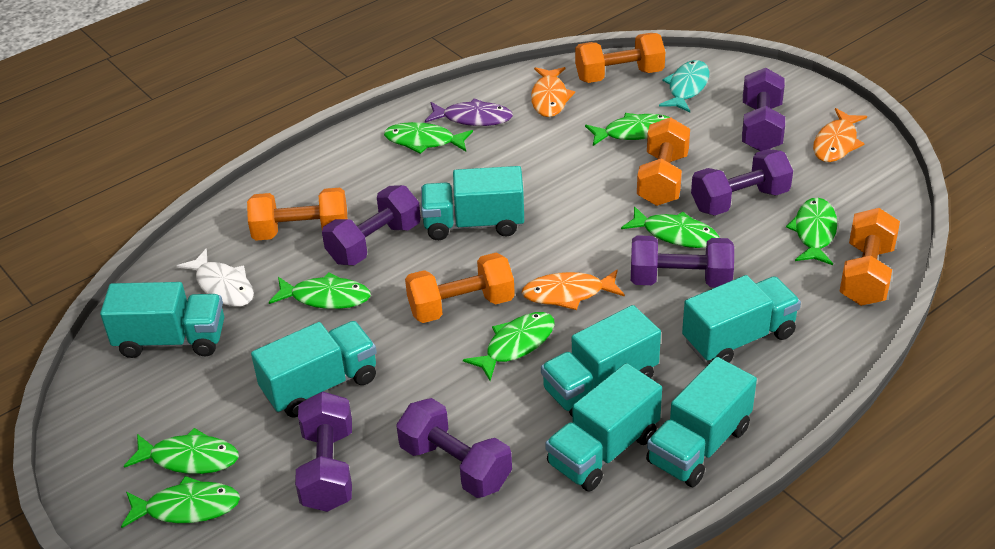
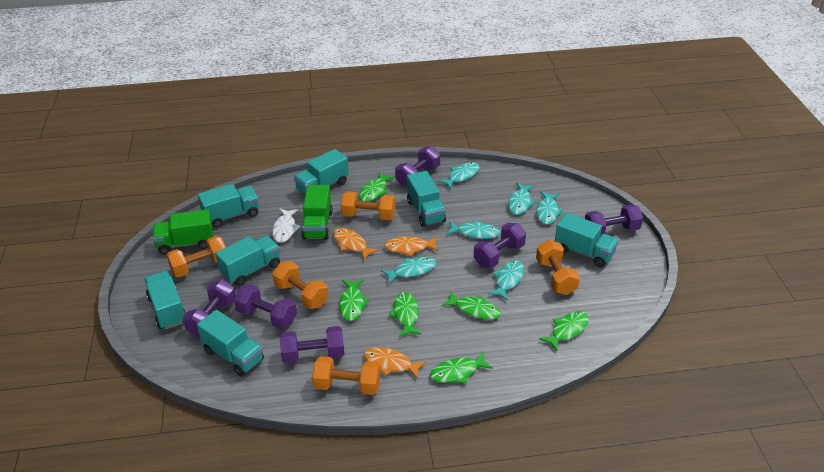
green fish: [121,476,240,528] [124,428,239,474] [269,272,371,309] [384,122,473,154] [463,312,554,381] [585,113,670,146] [621,206,719,248] [786,198,837,265] = 8 -> [339,280,369,321] [359,172,395,202] [389,292,421,337] [430,352,493,383] [442,291,501,320] [539,311,589,351] = 6
green truck: none = 0 -> [153,209,213,255] [301,185,333,240] = 2
purple fish: [425,98,513,126] = 1 -> none = 0
turquoise fish: [659,60,709,113] = 1 -> [381,257,436,284] [438,162,480,189] [446,220,500,239] [488,260,524,301] [508,183,536,215] [536,191,563,224] = 6

